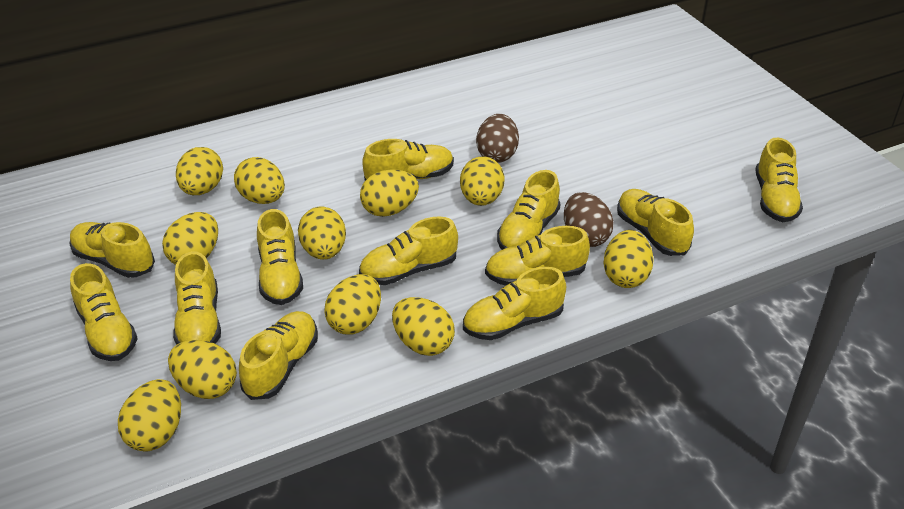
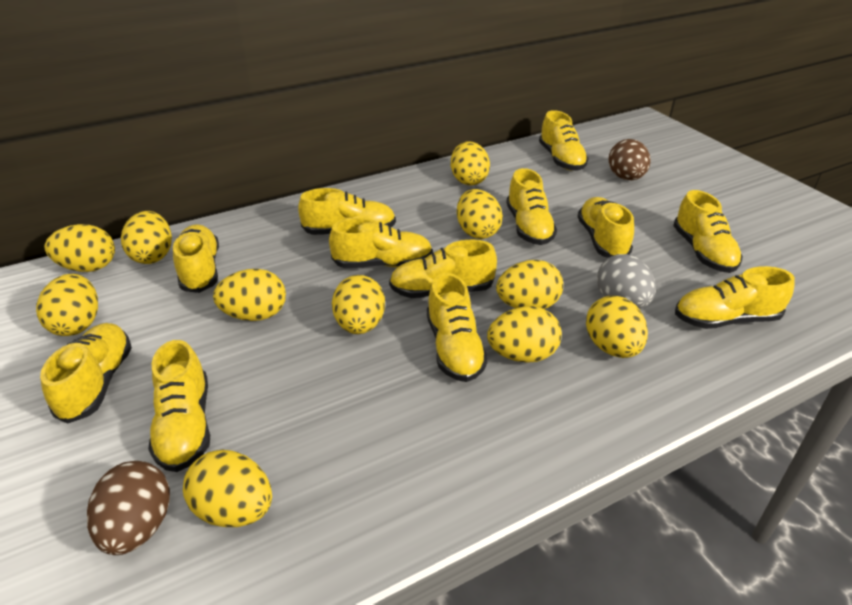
grey egg: none = 0 -> [597,254,656,309] = 1

